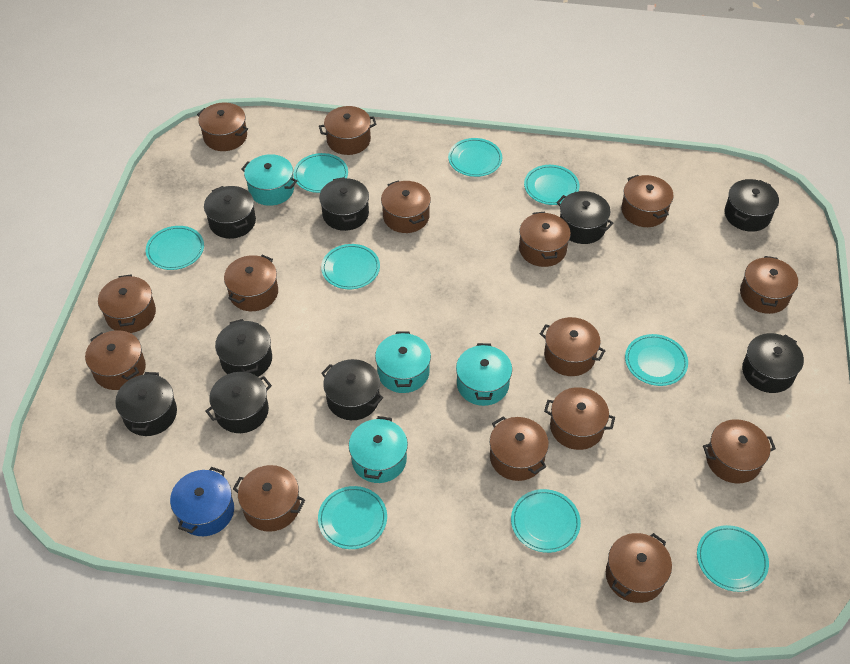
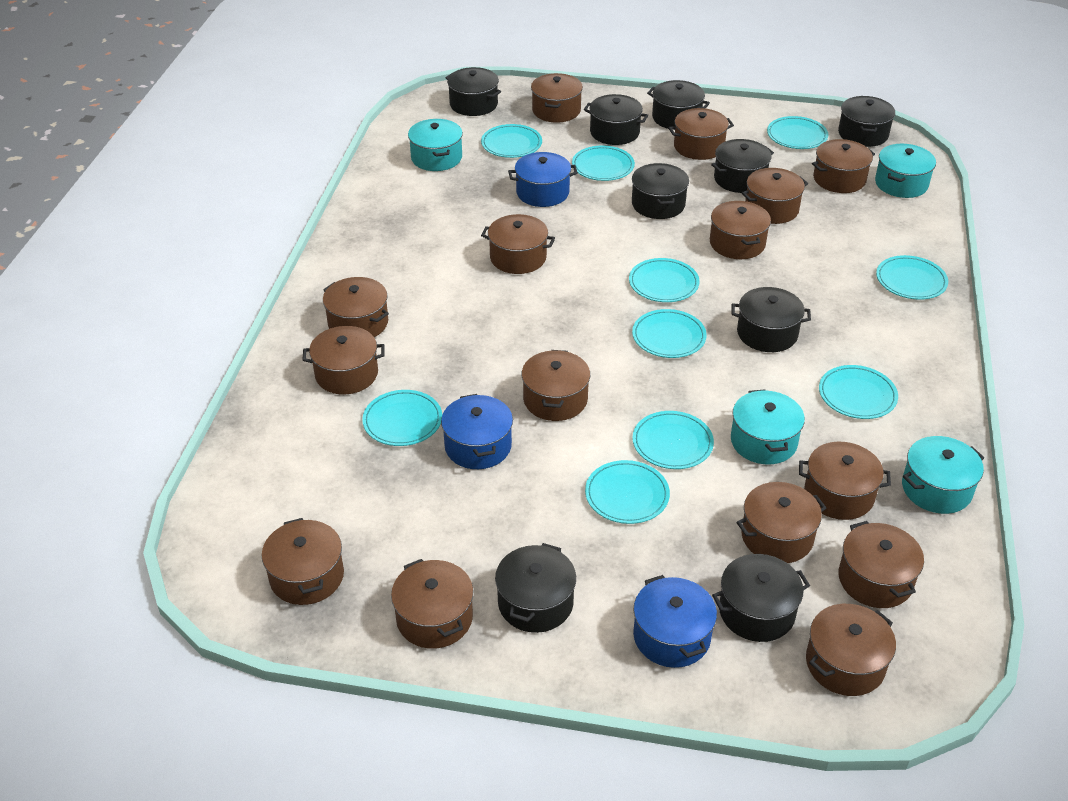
blue pot: [170,467,234,536] = 1 -> [441,394,513,469] [508,152,578,207] [633,575,717,668] = 3
turquoise plate: [146,226,204,270] [293,153,348,193] [318,486,387,549] [321,244,380,289] [448,138,502,177] [511,489,581,553] [524,165,580,205] [625,334,688,386] [697,525,769,592] = 9 -> [362,390,442,446] [481,124,542,158] [572,146,635,181] [585,460,670,524] [629,258,700,302] [632,309,707,358] [632,411,714,469] [767,116,828,149] [819,365,898,419] [876,255,948,300] = 10

